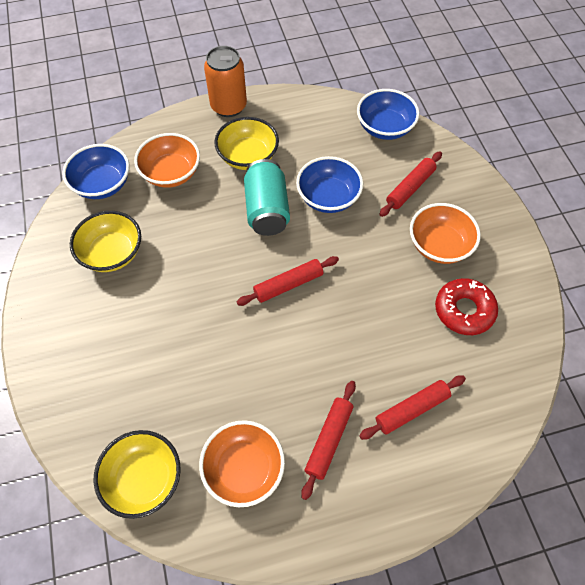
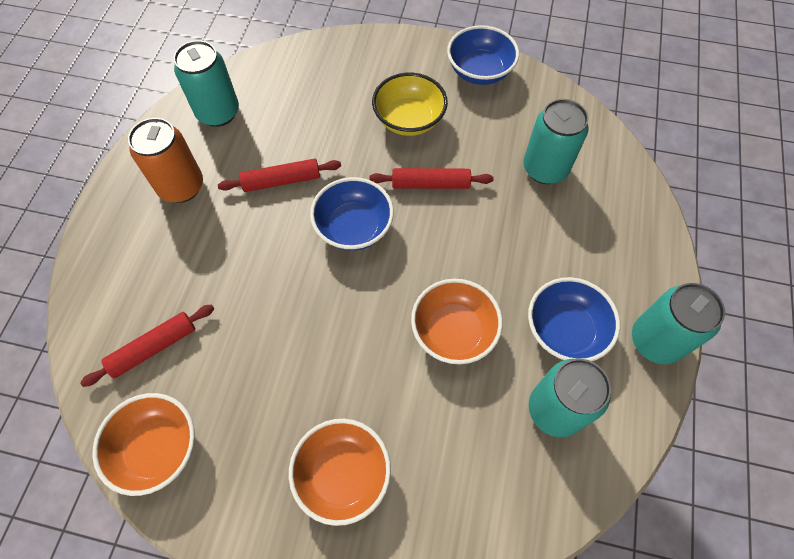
red donut: [435,278,498,335] = 1 -> none = 0
red rolling pin: [237,256,339,306] [301,381,356,500] [359,375,466,440] [379,151,442,217] = 4 -> [80,304,214,387] [218,159,341,192] [369,168,494,189] = 3
turquoise can: [244,159,290,236] = 1 -> [174,40,239,127] [523,99,589,184] [529,359,611,437] [632,283,725,364] = 4
yellow bowl: [70,211,141,272] [94,430,181,519] [214,117,279,170] = 3 -> [372,72,448,136] = 1

